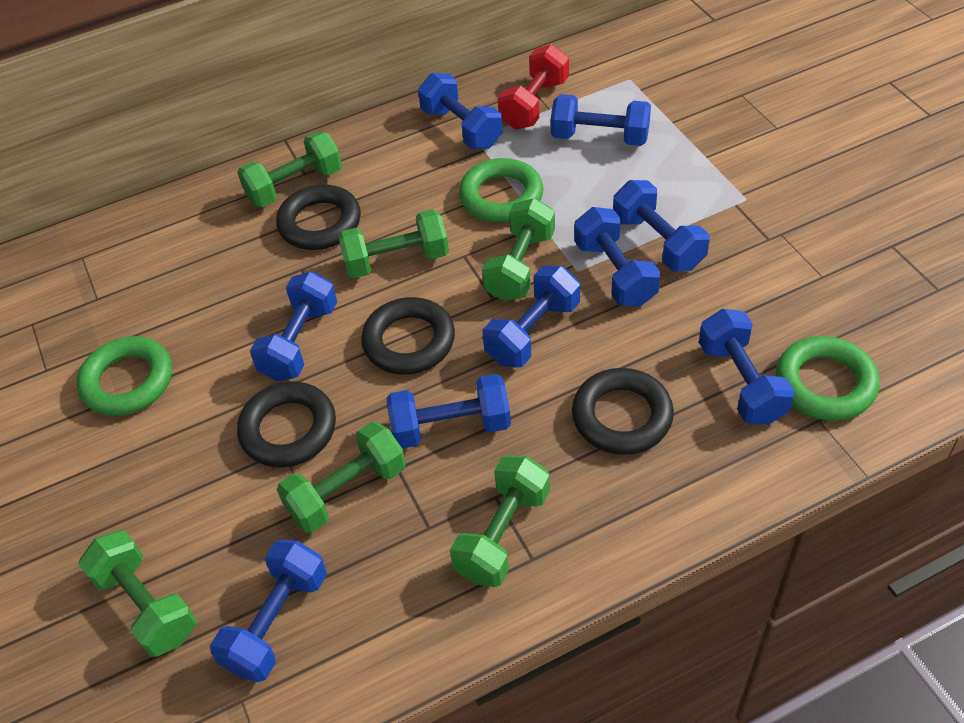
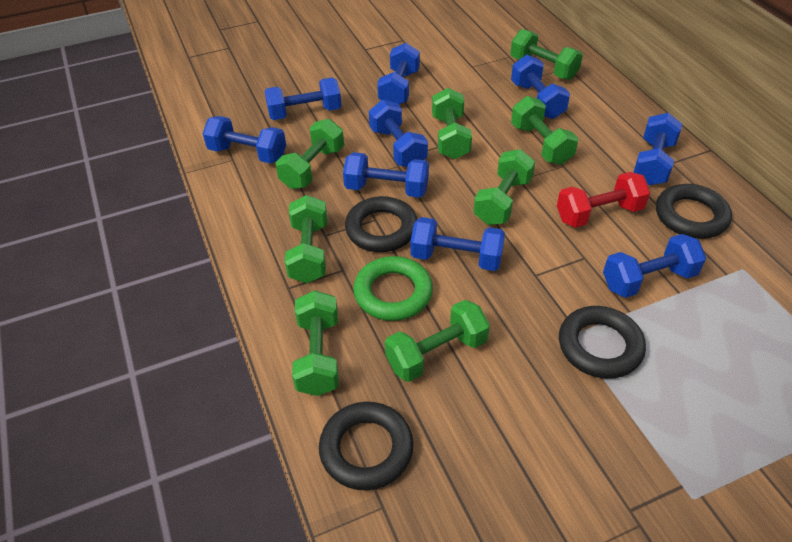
green dumbbell: [78,530,197,657] [237,131,342,207] [277,422,406,533] [338,209,449,278] [450,456,550,587] [482,198,555,301] = 6 -> [276,119,344,189] [285,195,327,283] [292,290,339,396] [385,300,490,382] [432,88,472,159] [473,149,535,225] [510,29,583,80] [511,96,578,165] = 8
green ring: [77,336,172,416] [459,158,543,222] [776,336,880,421] = 3 -> [353,256,433,321] = 1

